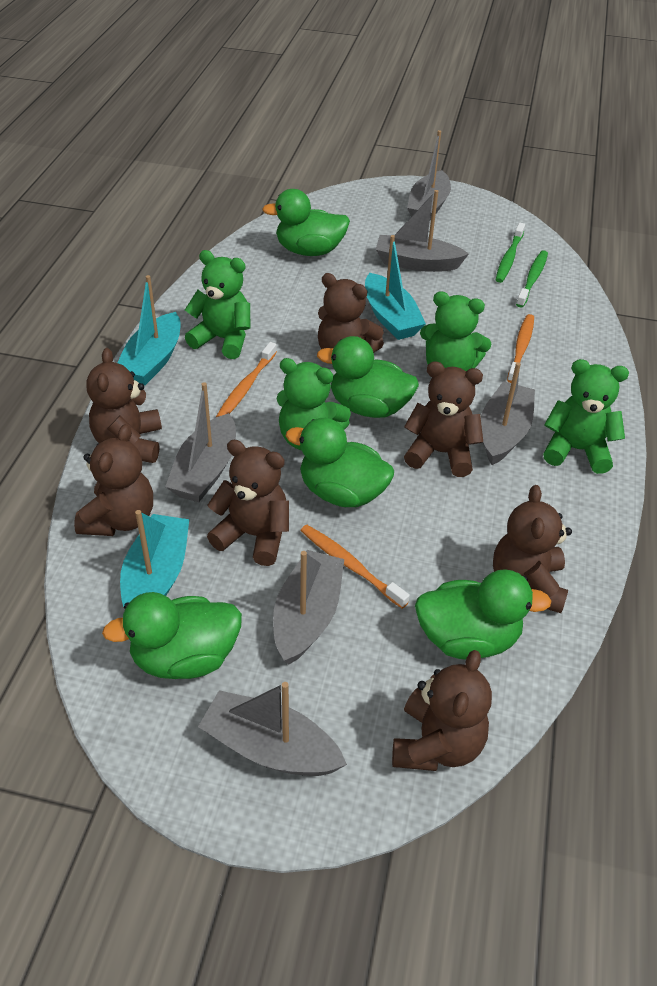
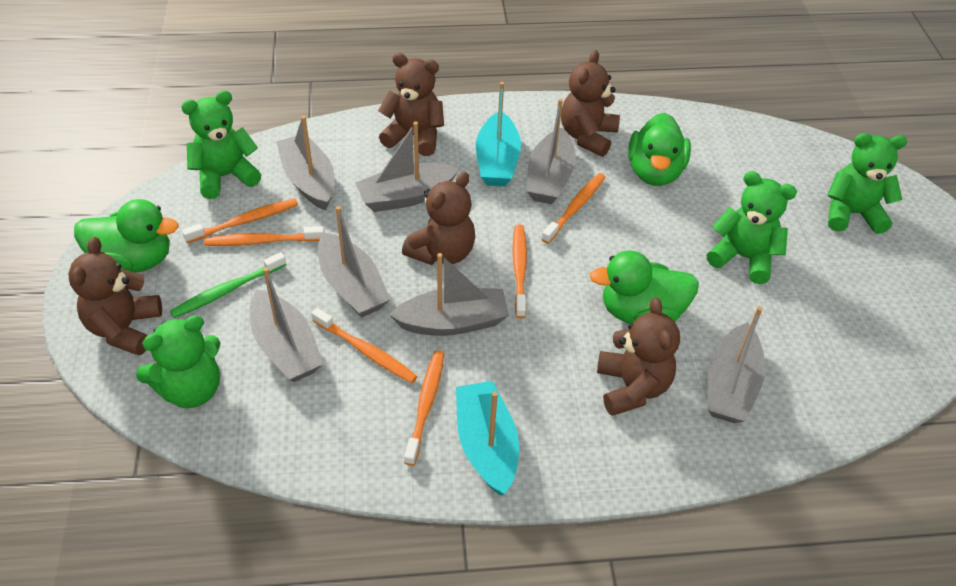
brown teddy bear: [74,424,153,536] [86,348,162,463] [207,440,289,566] [318,273,384,353] [392,650,492,771] [404,361,483,477] [493,485,572,613] = 7 -> [68,237,162,355] [378,53,444,156] [402,172,475,265] [561,50,620,157] [597,298,680,416] = 5
green duck: [102,592,242,679] [262,189,350,256] [286,418,394,507] [317,336,419,418] [415,569,551,660] = 5 -> [74,199,179,273] [589,250,699,324] [628,113,691,186] = 3
green toothbrush: [496,223,525,283] [516,250,548,308] = 2 -> [170,252,286,318] = 1
grey boat: [165,382,236,502] [198,682,347,776] [273,550,344,665] [376,190,469,272] [407,130,451,220] [481,362,535,465] = 6 -> [250,267,323,382] [277,116,335,211] [318,206,391,318] [355,121,459,212] [389,253,509,336] [527,98,576,204] [707,306,765,423] = 7
orange toothbrush: [216,342,277,417] [300,525,410,609] [507,314,534,383] = 3 -> [182,198,298,243] [204,226,324,246] [312,308,418,383] [404,350,444,466] [513,224,527,318] [541,173,606,244] = 6
turquoise boat: [117,275,180,385] [120,510,189,607] [365,235,426,340] = 3 -> [456,381,519,496] [476,82,521,187] = 2

